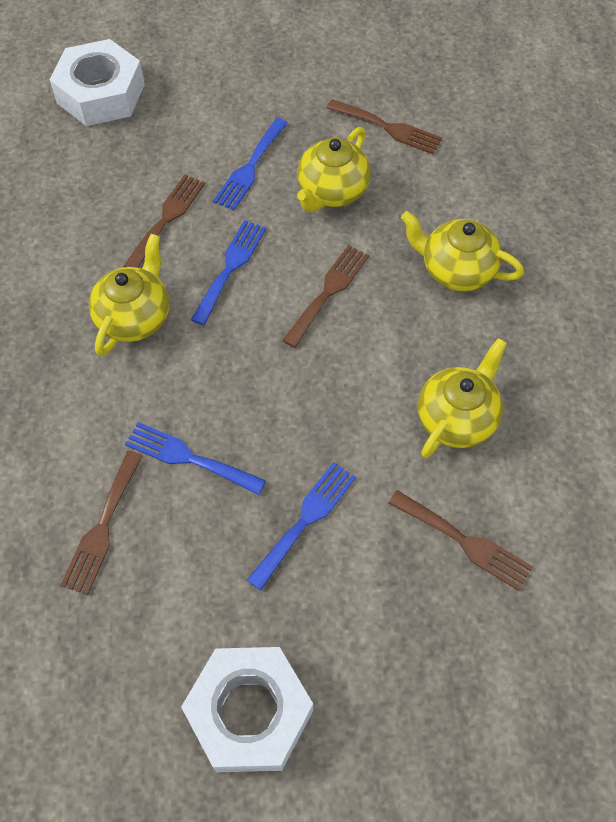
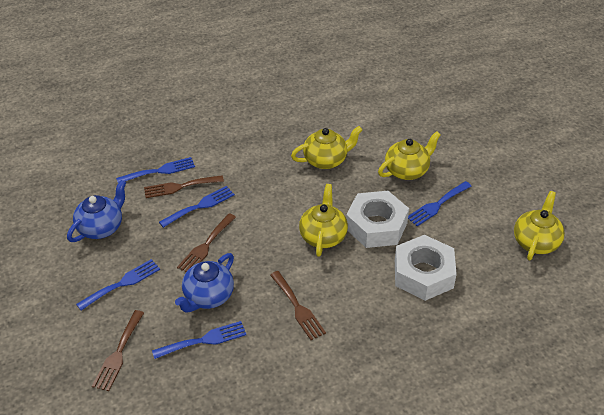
blue fork: [125,422,266,495] [191,220,266,325] [213,118,288,211] [247,462,356,590] = 4 -> [76,259,160,310] [116,157,195,183] [152,321,246,359] [159,186,235,228] [408,181,471,227] = 5
blue teapot: none = 0 -> [67,180,126,242] [175,253,234,312] = 2
brown fork: [60,451,143,595] [123,175,205,268] [282,245,369,348] [326,99,442,154] [388,490,533,591] = 5 -> [92,310,144,391] [144,175,224,198] [177,213,236,272] [270,271,326,340] = 4

